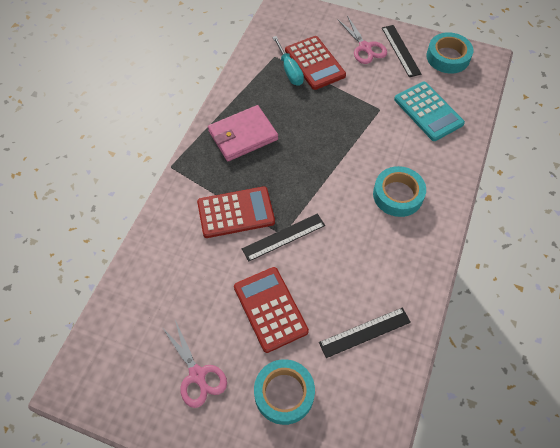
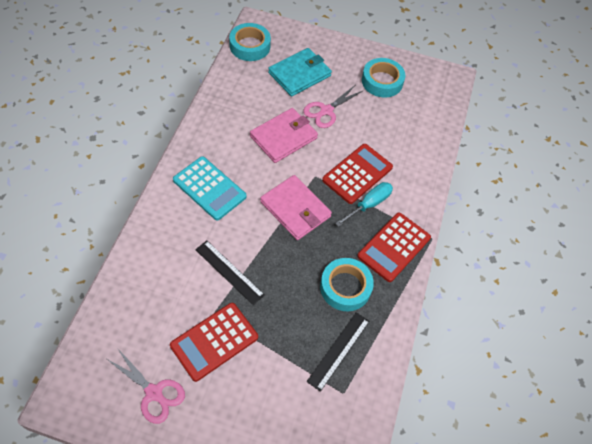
black ruler: [242,213,325,261] [319,307,411,358] [382,25,421,77] = 3 -> [195,240,265,305] [306,312,370,392] = 2
pink wallet: [208,105,278,161] = 1 -> [250,108,318,163] [260,175,332,240] = 2
turquoise wallet: none = 0 -> [268,48,332,97] = 1

